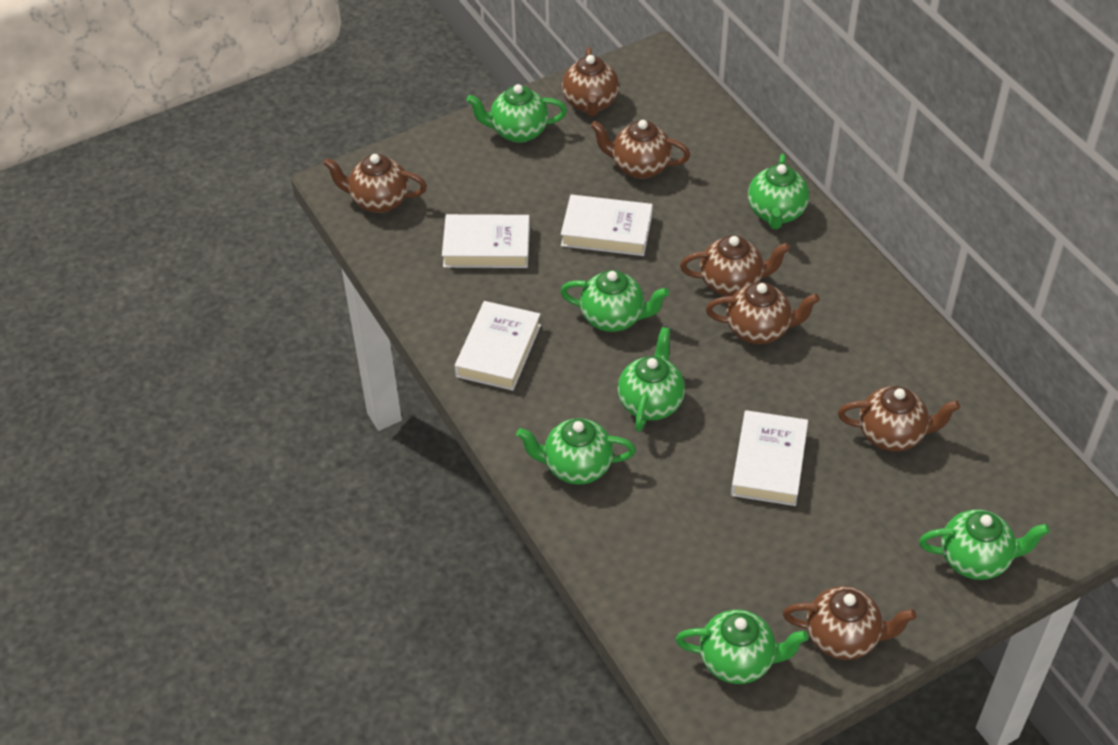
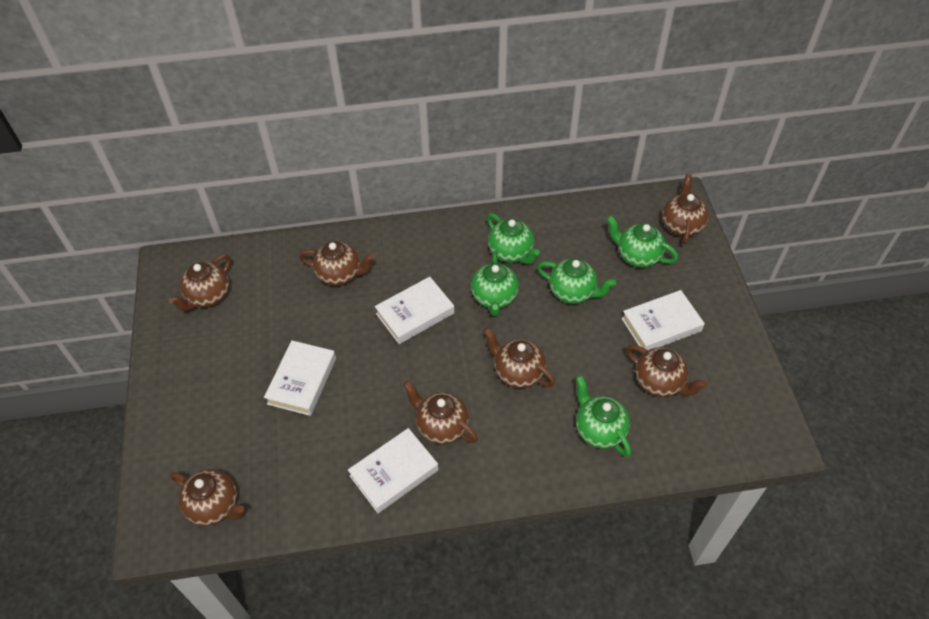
green teapot: [467,84,567,143] [516,418,636,485] [560,270,669,332] [618,327,685,432] [675,610,809,684] [748,154,809,229] [919,509,1050,580] = 7 -> [471,251,519,316] [487,213,540,264] [537,258,616,304] [576,375,631,457] [607,216,678,268] = 5

